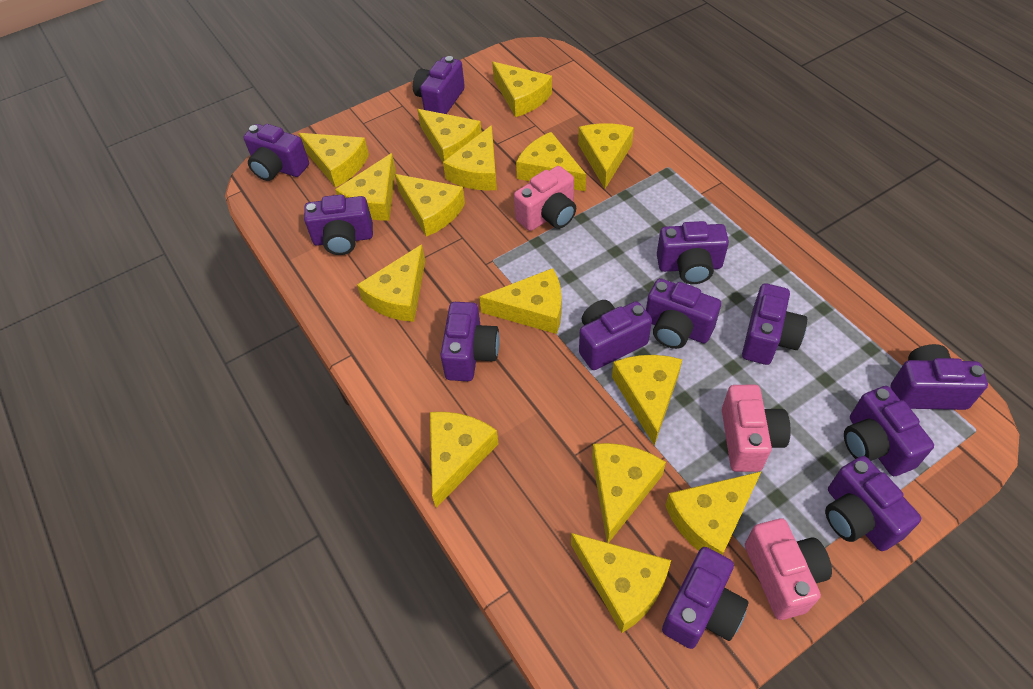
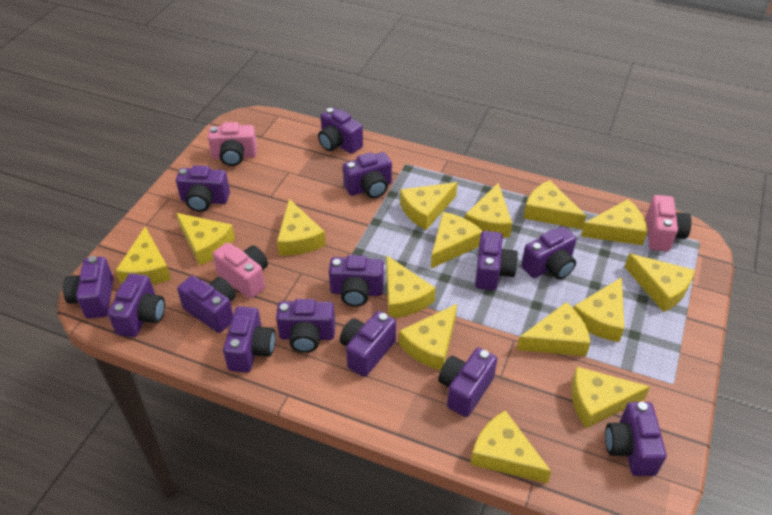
purple camera: [243,124,309,181] [304,194,373,255] [413,56,465,114] [440,302,500,381] [579,300,652,370] [646,278,721,349] [657,221,729,284] [662,547,748,649] [742,283,807,365] [825,456,921,551] [844,386,934,476] [891,344,988,410] = 12 -> [63,256,114,318] [108,273,165,337] [176,165,230,212] [177,276,236,333] [223,306,275,373] [276,299,335,353] [318,107,363,154] [329,255,384,307] [340,311,396,377] [343,152,392,198] [438,348,497,417] [475,231,518,291] [521,227,577,279] [605,402,666,476] = 14

